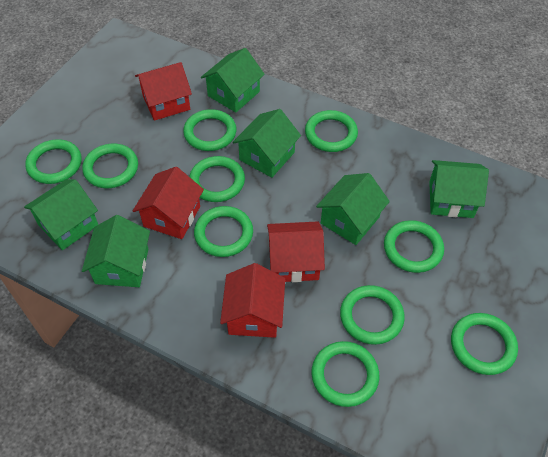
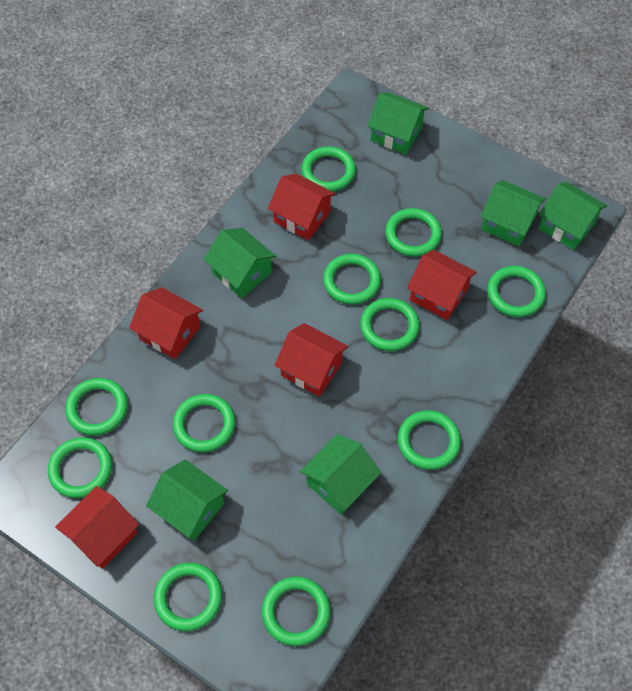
green ring: [25,139,82,184] [82,144,138,188] [183,109,236,151] [189,156,245,202] [194,206,253,257] [305,110,358,152] [311,341,379,407] [340,285,405,345] [384,220,444,273] [451,313,518,375] = 10 -> [48,437,112,498] [65,378,128,436] [154,563,222,631] [173,394,235,452] [262,577,331,646] [301,146,356,192] [323,254,381,305] [360,298,420,351] [385,208,442,257] [398,410,461,470] [487,266,546,317] = 11
red house: [133,167,204,239] [135,62,192,121] [220,263,285,338] [267,221,325,282] = 4 -> [55,486,139,569] [129,287,203,359] [268,173,336,240] [274,323,348,396] [407,250,477,320] = 5

